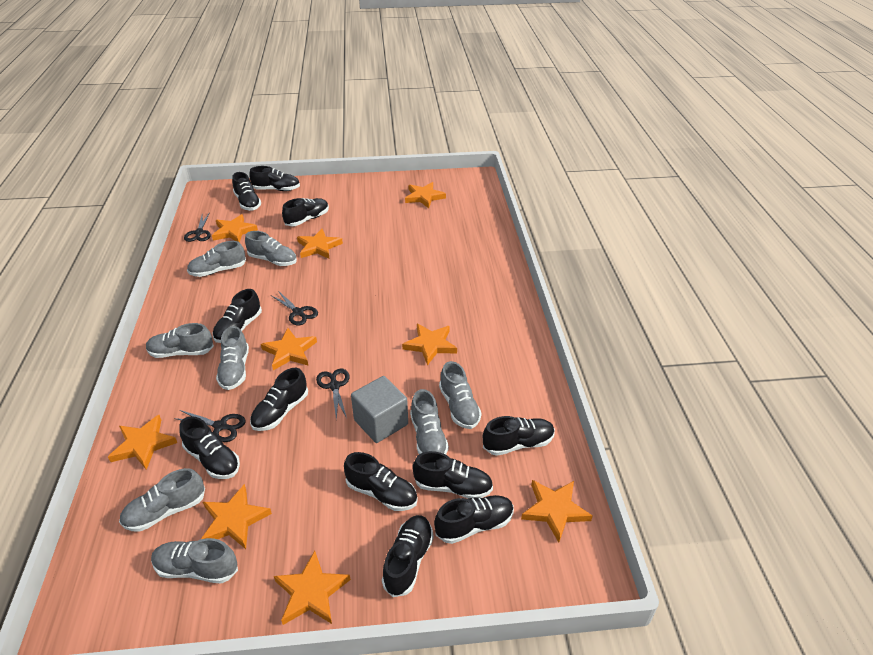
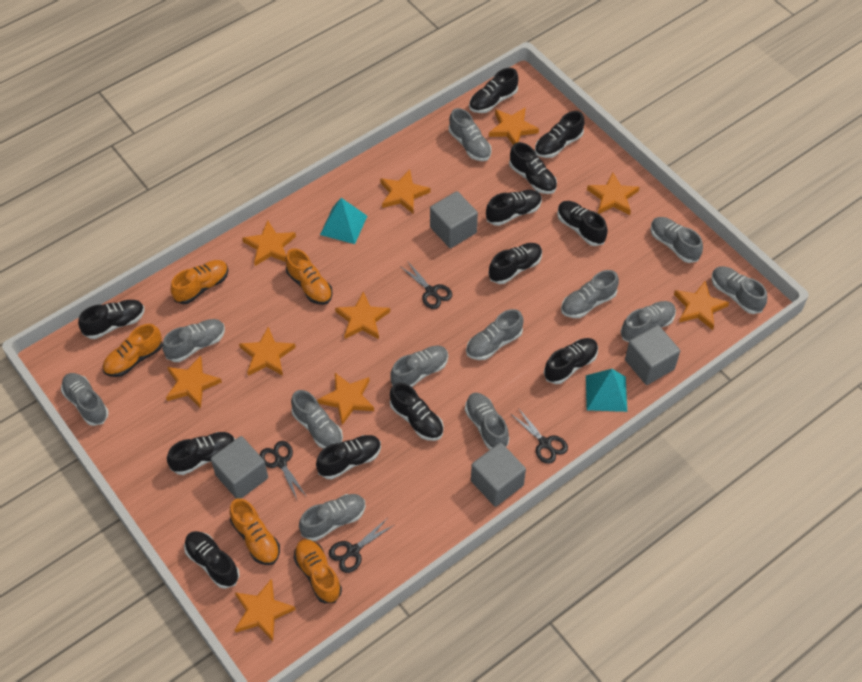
black shoe: [179,416,240,479] [213,289,262,343] [232,172,261,211] [249,166,300,191] [250,368,308,431] [282,198,329,226] [344,452,418,511] [382,515,433,597] [413,451,493,499] [434,495,514,544] [483,416,555,456] = 11 -> [78,300,144,339] [167,432,235,475] [184,531,240,589] [316,435,381,479] [390,382,444,441] [469,68,518,113] [486,190,542,226] [488,243,542,284] [509,142,557,194] [535,111,585,158] [544,338,598,384] [557,201,608,246] = 12
grey cube: [351,376,408,443] = 1 -> [211,436,268,499] [430,191,478,248] [471,443,526,507] [625,325,680,385] = 4
grey shoe: [119,468,205,532] [146,323,214,358] [151,538,238,584] [187,241,246,277] [216,326,249,390] [245,231,297,266] [410,389,449,455] [439,361,482,429] = 8 -> [61,373,109,426] [162,319,225,362] [291,390,343,449] [299,494,366,541] [390,345,448,387] [449,108,492,161] [465,393,509,450] [466,309,523,360] [561,270,619,318] [621,301,676,342] [651,217,703,263] [712,266,767,314] = 12
orange shoe: none = 0 -> [102,324,162,377] [171,260,228,304] [230,498,280,565] [285,248,333,305] [294,539,342,603] = 5
orange star: [108,415,177,470] [201,484,272,549] [212,214,258,242] [261,328,317,370] [274,551,351,625] [297,229,343,259] [402,324,457,365] [405,182,446,208] [521,480,593,542] = 9 -> [166,356,222,408] [235,579,295,641] [239,327,296,376] [242,220,296,266] [317,373,374,425] [335,292,390,339] [380,170,430,213] [489,107,539,145] [587,172,639,215] [674,281,729,330] = 10
turquoise pyramid: none = 0 -> [320,198,367,244] [586,369,627,412] = 2

